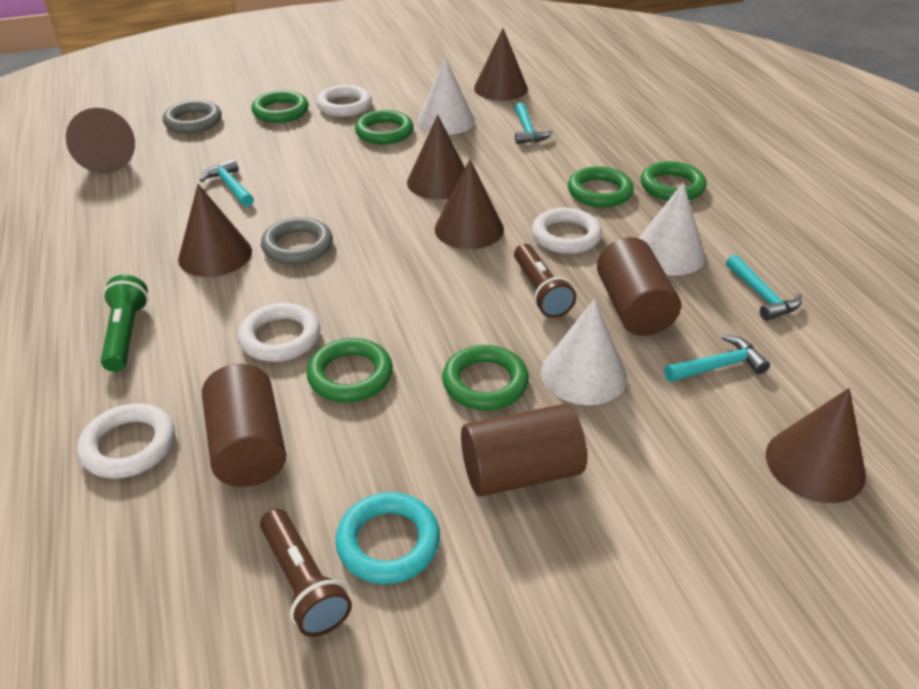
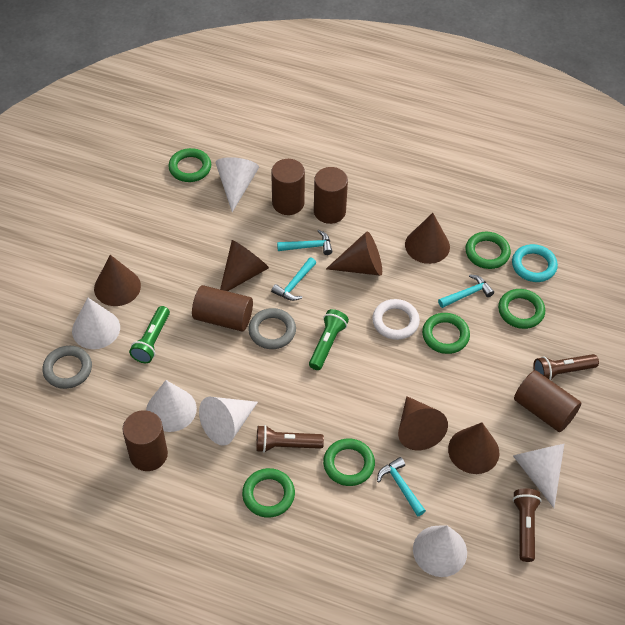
brown cylinder: [202,364,286,487] [461,404,587,497] [597,237,681,336] = 3 -> [123,410,168,471] [192,285,253,331] [271,159,305,215] [314,167,348,224] [514,370,581,432] = 5
brown flashlight: [260,509,352,637] [514,244,576,318] = 2 -> [256,425,324,453] [513,488,542,562] [533,354,599,380] = 3
green flashlight: [101,275,149,372] = 1 -> [129,306,170,363] [309,309,349,370] = 2
white cone: [417,58,475,135] [541,299,627,405] [639,182,705,275] = 3 -> [72,298,120,349] [146,380,197,432] [199,397,258,446] [215,157,259,212] [413,525,467,577] [513,444,564,508] = 6
white ring: [77,403,175,479] [238,303,320,362] [316,85,372,117] [532,208,602,254] = 4 -> [372,299,420,340] = 1

